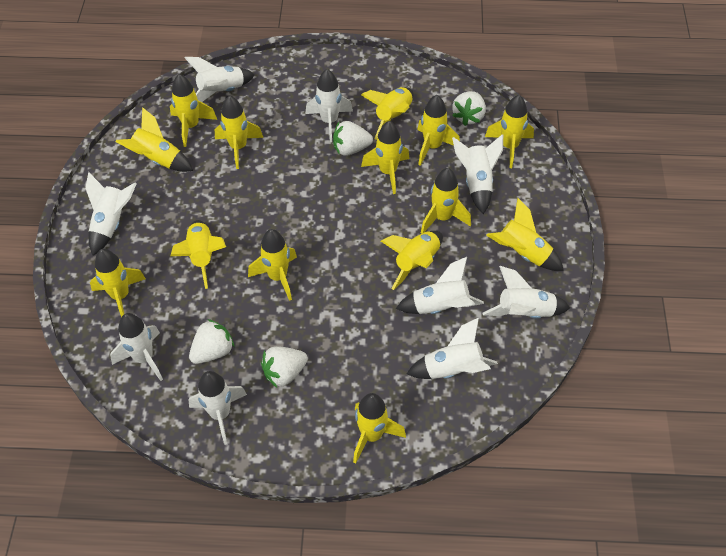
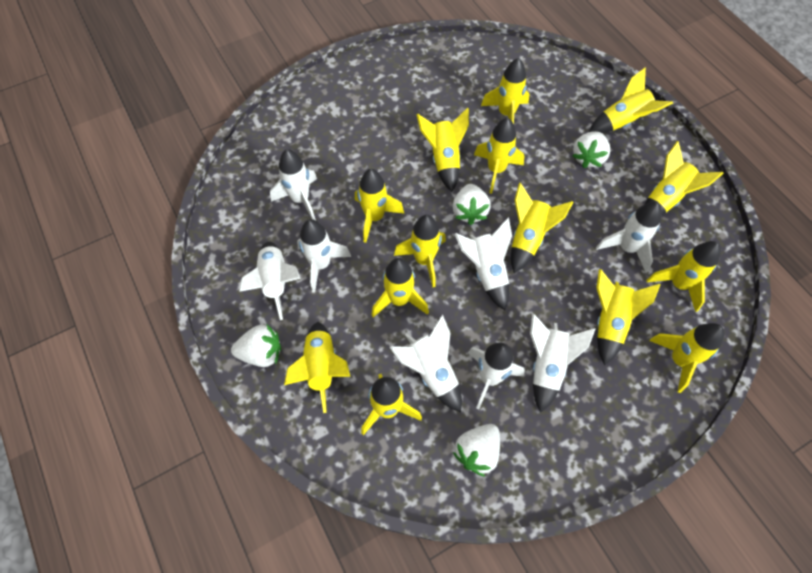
white rocket: [85,172,137,256] [110,313,163,381] [185,57,254,102] [189,371,247,445] [305,69,353,142] [396,257,484,314] [407,318,498,379] [452,134,503,214] [482,266,570,319] = 9 -> [239,242,301,320] [270,149,317,221] [297,219,351,293] [390,315,462,412] [454,218,512,310] [468,342,525,409] [530,314,595,413] [596,202,662,273] = 8

